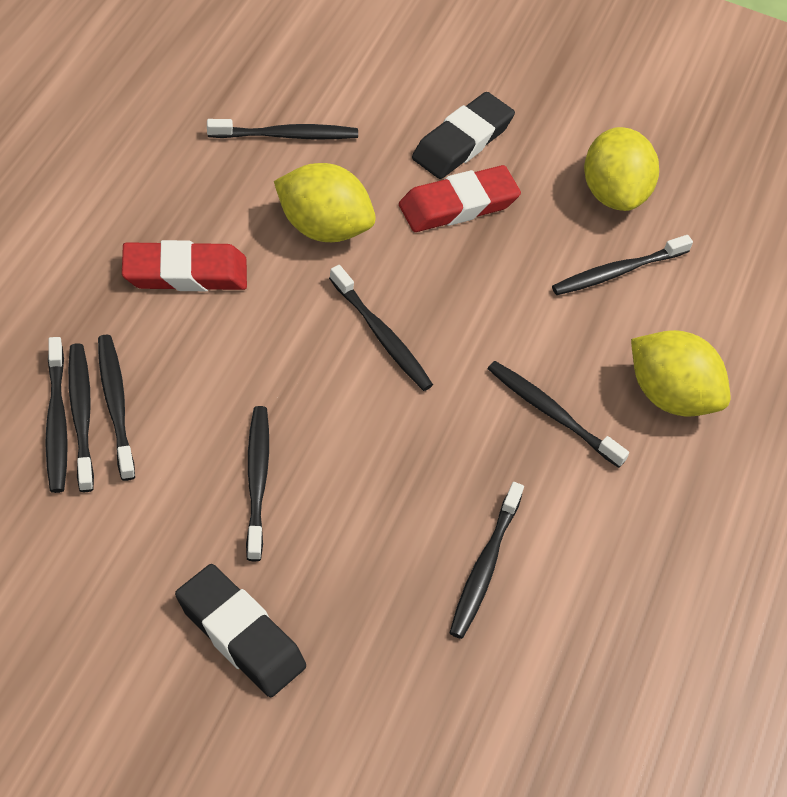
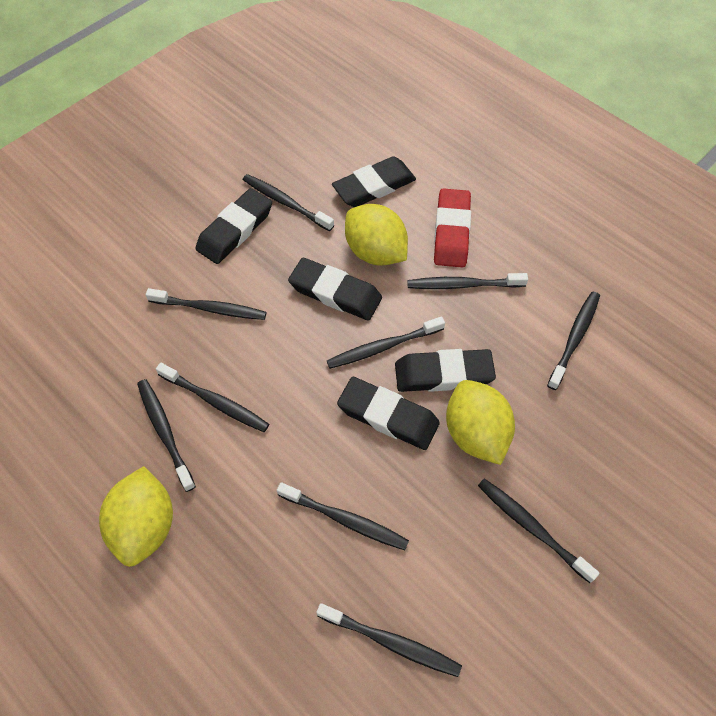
black eraser: [175,564,306,697] [412,92,515,179] = 2 -> [195,188,272,264] [288,258,382,321] [332,156,416,207] [337,377,440,450] [395,349,496,392] = 5
black toothbrush: [45,337,68,493] [68,343,94,492] [98,334,135,481] [207,119,358,139] [246,406,269,561] [329,265,433,391] [449,482,524,639] [488,361,629,468] [552,235,693,295] = 9 -> [137,379,196,492] [146,288,267,320] [156,363,269,432] [243,174,334,231] [277,482,409,550] [316,603,462,677] [327,317,445,369] [407,273,528,289] [478,478,600,583] [547,291,600,390] = 10
red eraser: [122,240,247,291] [399,165,521,232] = 2 -> [434,188,471,268] = 1

